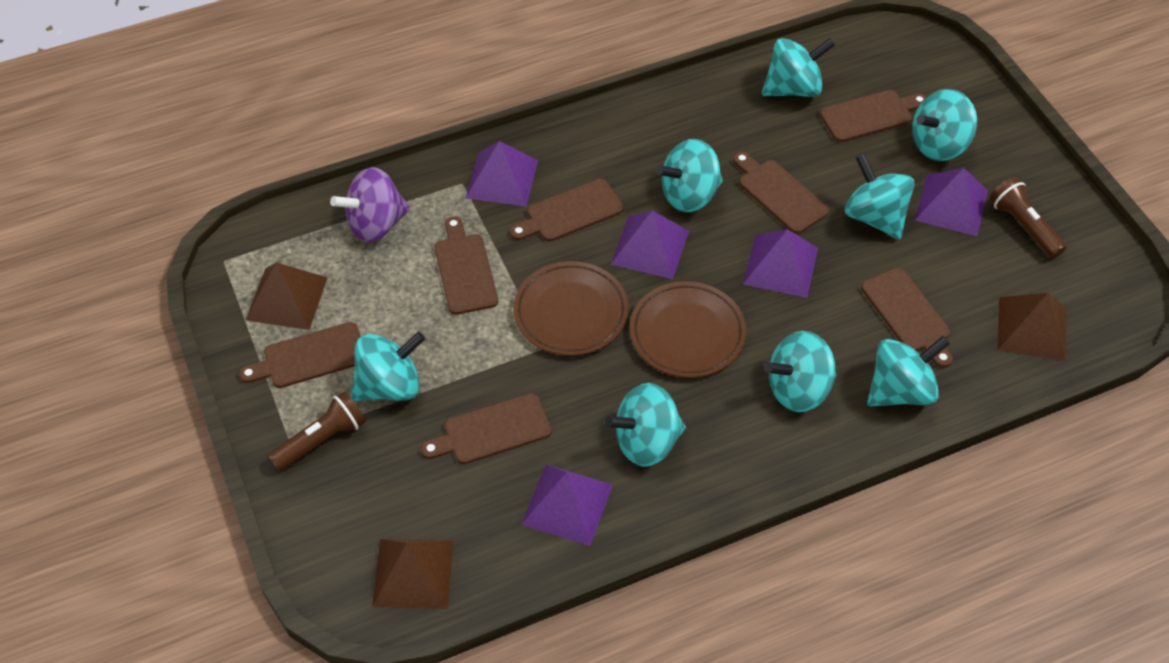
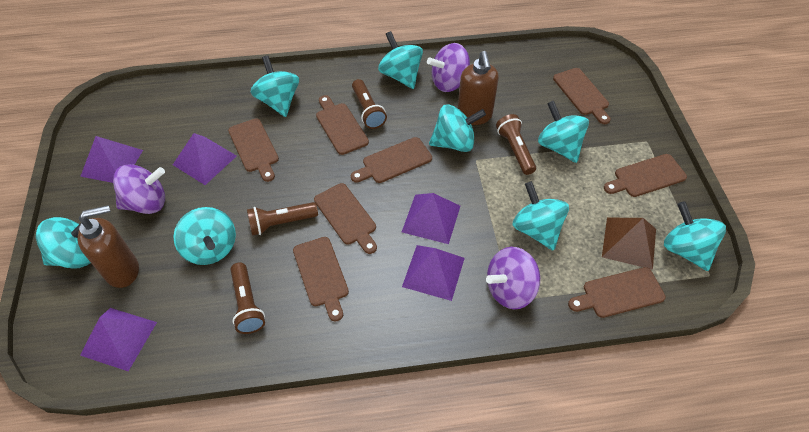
brown cutting board: [239,322,361,388] [421,393,552,464] [434,217,498,315] [510,179,624,241] [733,152,829,234] [820,90,927,142] [861,268,953,368] = 7 -> [228,118,279,182] [293,237,349,322] [314,183,377,254] [316,95,369,155] [351,137,432,183] [553,68,611,124] [568,267,666,318] [604,154,687,197] = 8
brown flashlight: [268,391,366,471] [990,177,1067,258] = 2 -> [230,262,265,334] [247,202,318,236] [352,79,387,129] [496,114,536,175] = 4
brown plate: [513,261,629,356] [630,281,746,378] = 2 -> none = 0
brown pyramid: [245,262,327,330] [372,539,454,609] [997,293,1066,361] = 3 -> [602,218,656,270] = 1
brown soap dispenser: none = 0 -> [77,205,139,288] [458,51,499,125] = 2
purple spinning top: [330,167,410,242] = 1 -> [113,164,165,214] [427,43,470,92] [486,247,540,309] = 3

